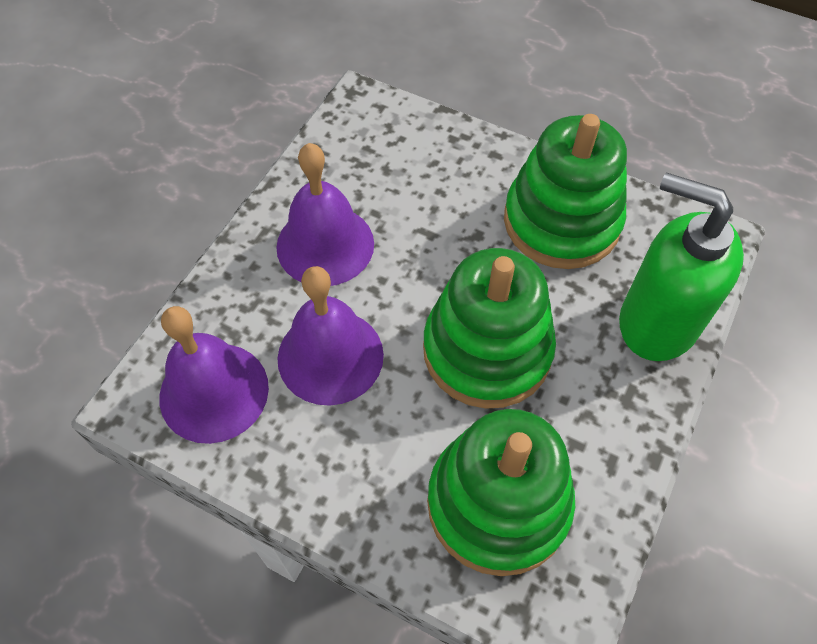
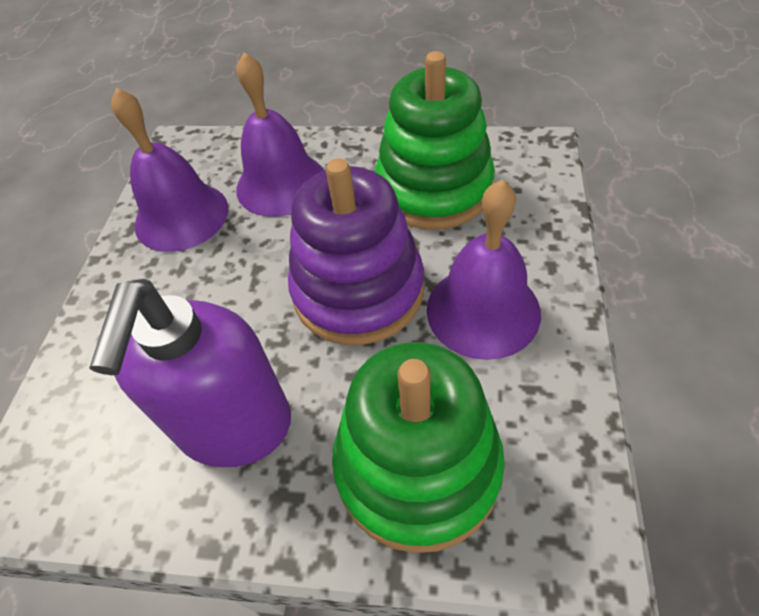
green soap dispenser: [619,173,744,361] = 1 -> none = 0
green stacking toy: [423,248,556,409] [427,409,575,576] [504,114,627,269] = 3 -> [332,342,505,553] [375,51,495,230] = 2
purple soap dispenser: none = 0 -> [89,279,291,467] = 1
purple stacking toy: none = 0 -> [288,158,424,345] = 1

